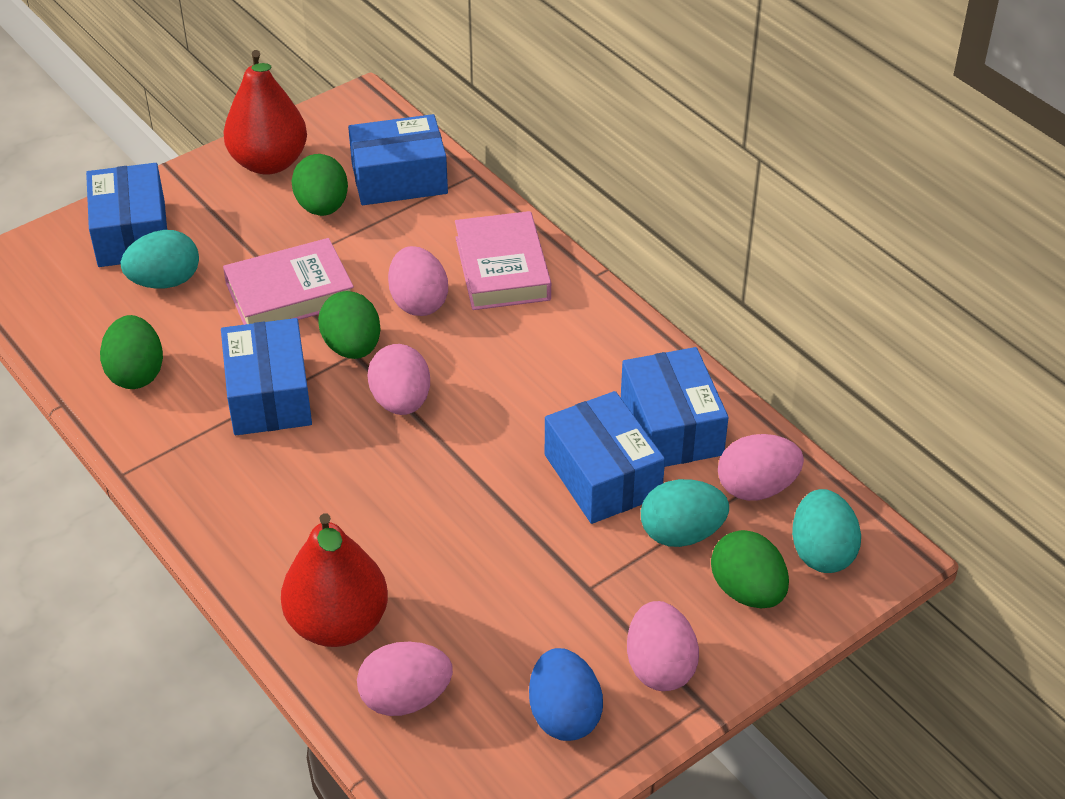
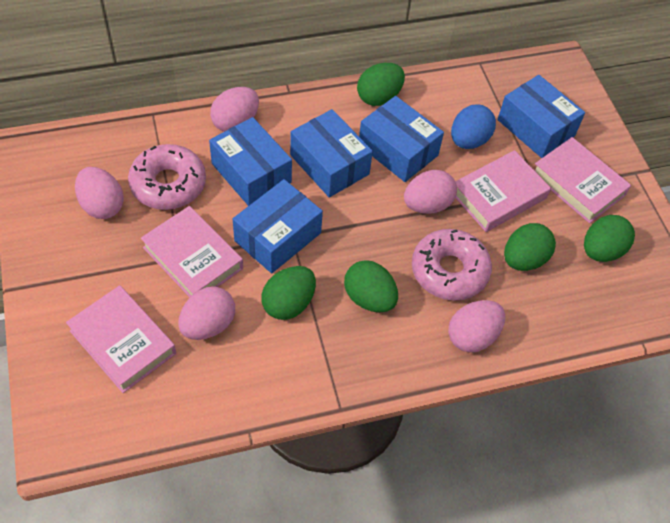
green egg: [100,315,163,389] [291,154,348,216] [318,291,380,359] [711,530,789,608] = 4 -> [261,266,316,320] [344,260,398,312] [357,63,405,106] [504,223,556,271] [584,215,635,262] = 5
pink book: [223,238,354,325] [455,211,551,310] = 2 -> [66,285,176,393] [141,206,243,298] [455,150,551,232] [535,137,631,223] = 4
pink donut: none = 0 -> [128,144,206,210] [412,229,492,301] = 2
red pear: [223,50,307,175] [281,513,388,647] = 2 -> none = 0
turquoise egg: [121,230,199,289] [641,479,729,547] [792,489,861,573] = 3 -> none = 0

